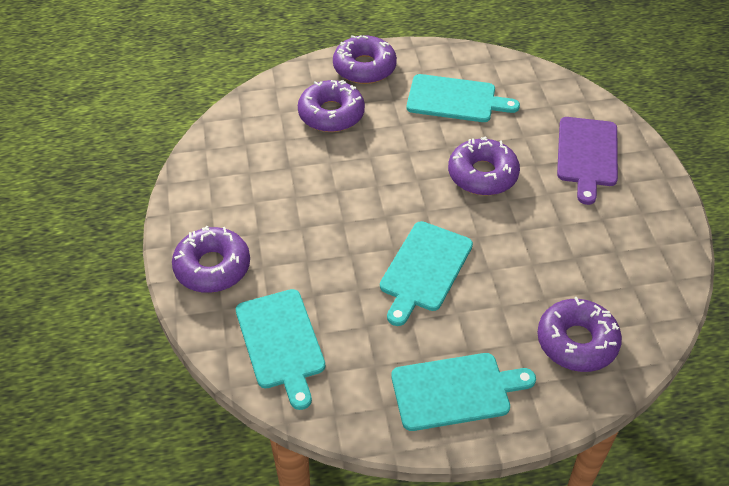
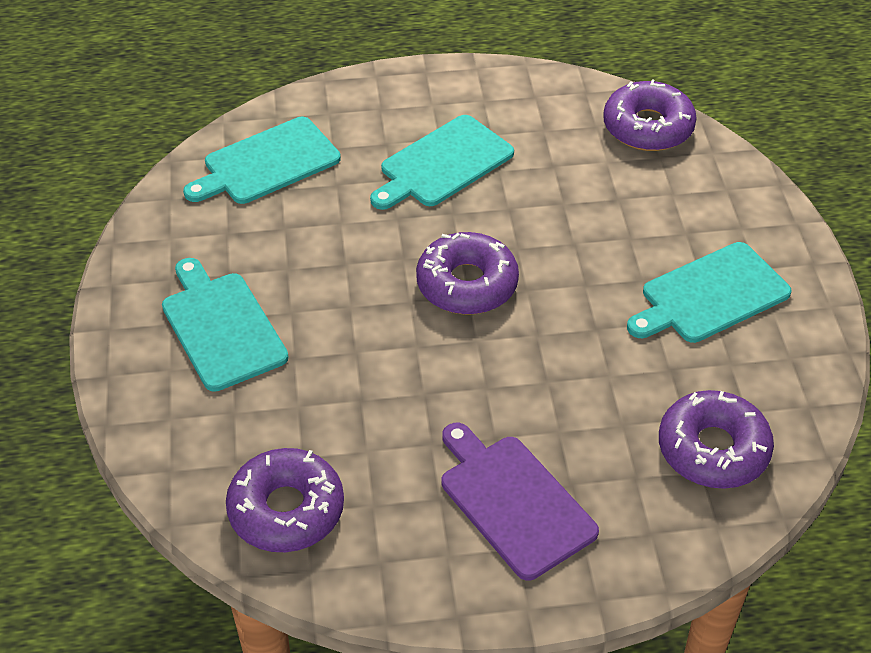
purple donut: [172,226,250,293] [298,80,365,132] [333,35,397,84] [448,136,520,195] [537,297,622,372] = 5 -> [226,448,344,552] [416,232,519,315] [603,79,697,151] [659,390,774,489] = 4

